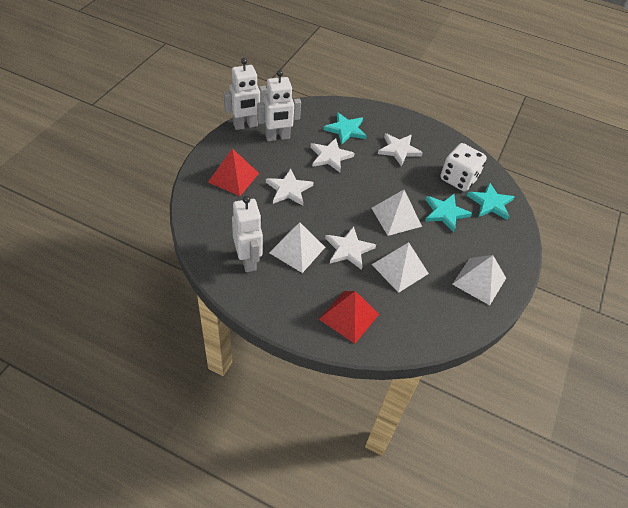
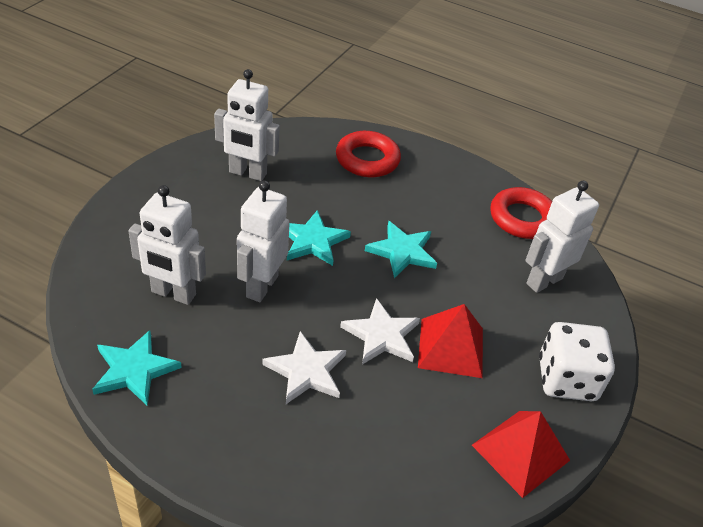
red ring: none = 0 -> [336,131,401,177] [490,187,552,239] = 2
white pyramid: [269,223,325,273] [371,242,429,293] [372,190,422,236] [452,255,506,305] = 4 -> none = 0
white robot: [224,58,267,130] [232,196,263,272] [257,70,301,141] = 3 -> [129,185,206,305] [214,69,280,181] [237,180,290,302] [525,181,599,293] = 4
white star: [266,168,314,206] [310,138,355,172] [325,226,376,270] [378,133,423,166] = 4 -> [262,331,346,404] [340,298,420,365] = 2

